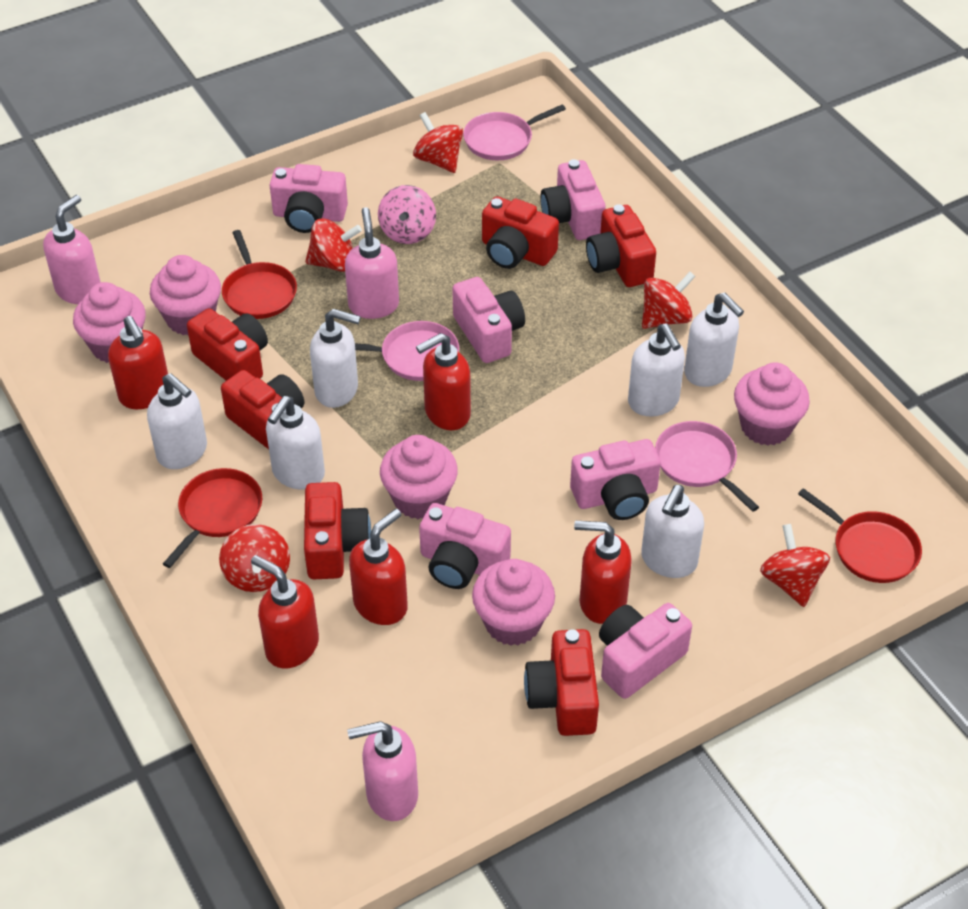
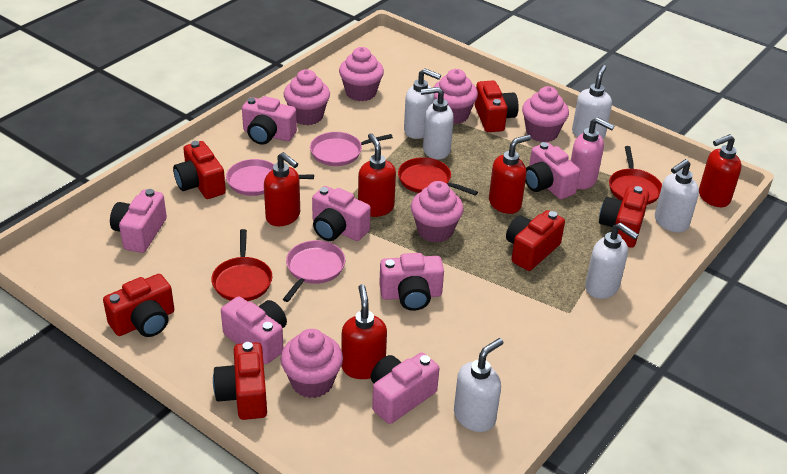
pink camera: [270,164,348,233] [419,503,511,589] [452,277,525,363] [540,159,606,240] [570,439,661,520] [599,603,692,699] = 6 -> [110,189,167,253] [221,296,287,364] [242,96,297,145] [312,186,371,241] [371,353,439,424] [379,253,444,311] [525,142,580,199] = 7
pink cupcake: [73,282,146,363] [150,255,221,336] [380,435,458,519] [472,559,555,646] [734,362,810,446] = 5 -> [281,329,343,398] [284,69,330,125] [339,47,384,101] [411,181,464,243] [433,69,478,124] [522,86,569,142] = 6
pink soap dispenser: [43,195,101,304] [345,207,399,319] [347,721,418,821] = 3 -> [571,117,615,189] = 1
pink spinning top: [378,185,436,244] = 1 -> none = 0
red spinning top: [219,524,290,592] [305,218,362,272] [413,112,463,173] [642,272,696,329] [760,524,830,607] = 5 -> none = 0

